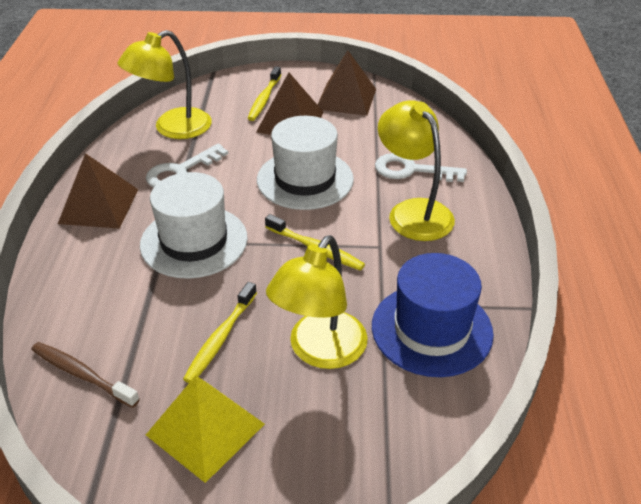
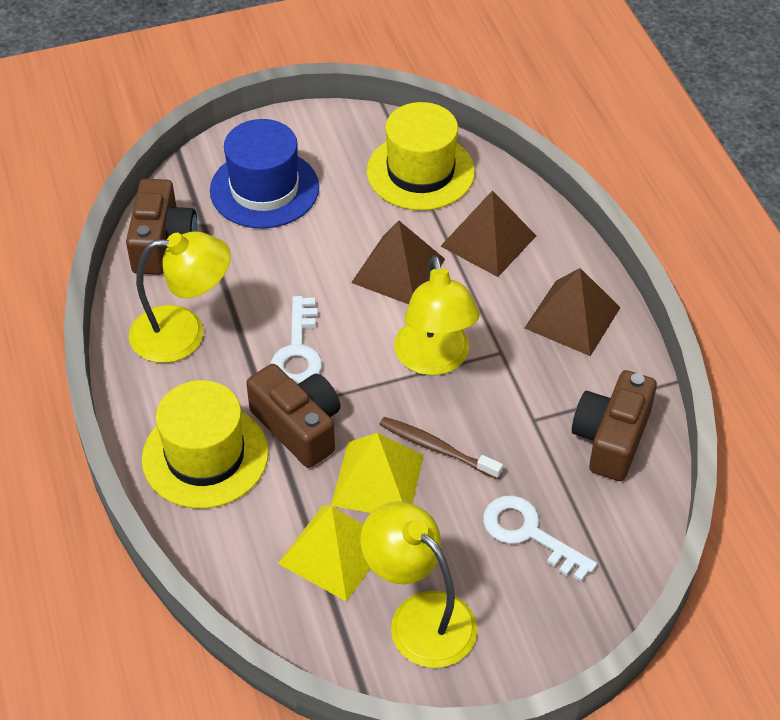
brown camera: none = 0 -> [126,179,198,275] [246,364,340,468] [572,370,657,481] = 3
white hat: [140,172,248,279] [257,116,354,210] = 2 -> none = 0
yellow hat: none = 0 -> [142,380,269,509] [367,102,475,210] = 2
yellow pyramid: [146,376,265,483] = 1 -> [278,505,371,602] [331,433,424,513] = 2
yellow toothbrush: [183,282,257,383] [248,66,281,121] [265,214,365,271] = 3 -> none = 0

